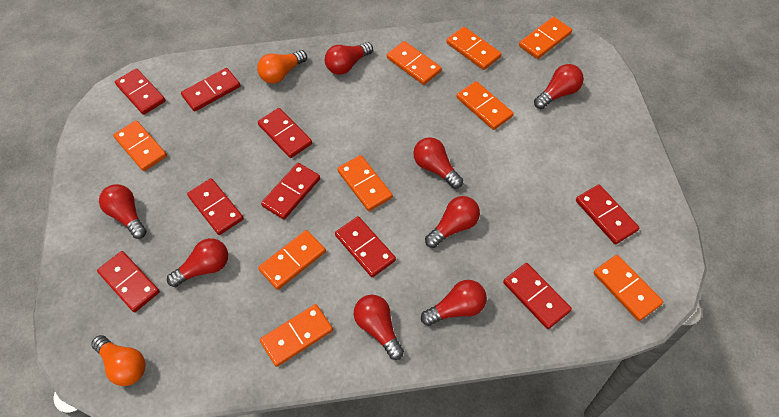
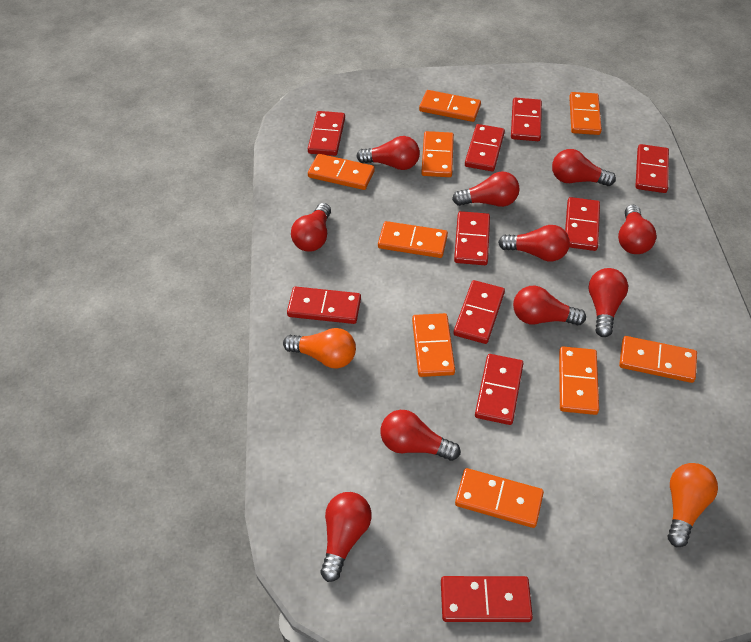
red domino: [97,251,160,312] [115,68,166,115] [181,68,240,111] [187,178,244,235] [258,108,312,158] [261,163,320,219] [335,216,396,277] [503,263,572,329] [576,185,639,244] = 9 -> [287,286,361,324] [308,111,345,156] [441,576,533,622] [454,211,490,265] [454,280,505,344] [465,124,505,171] [475,354,523,425] [511,98,542,141] [565,197,600,251] [635,144,669,193] = 10
red light bulb: [99,184,147,239] [167,238,228,287] [325,42,373,75] [354,295,404,360] [413,137,463,189] [421,280,487,326] [425,196,480,248] [534,64,584,109] = 8 -> [291,203,331,252] [320,492,372,582] [356,136,420,170] [380,410,460,461] [452,171,519,207] [498,225,570,261] [513,285,586,325] [552,149,616,186] [589,268,628,337] [618,205,657,254] = 10

